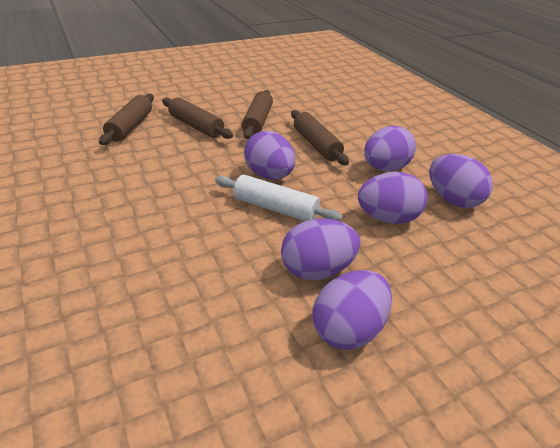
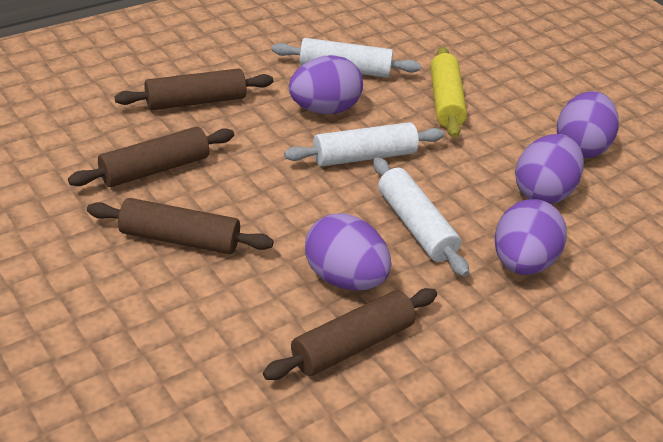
purple egg: [244,131,295,180] [281,219,361,280] [312,270,392,350] [358,172,427,224] [364,126,416,171] [429,154,493,208] = 6 -> [289,55,363,114] [305,213,391,291] [495,199,567,275] [515,134,584,204] [557,91,619,158] = 5
white rolling pin: [215,175,343,221] = 1 -> [272,38,421,78] [284,122,444,166] [373,157,469,277] = 3
yellow rolling pin: none = 0 -> [430,47,467,138] = 1

